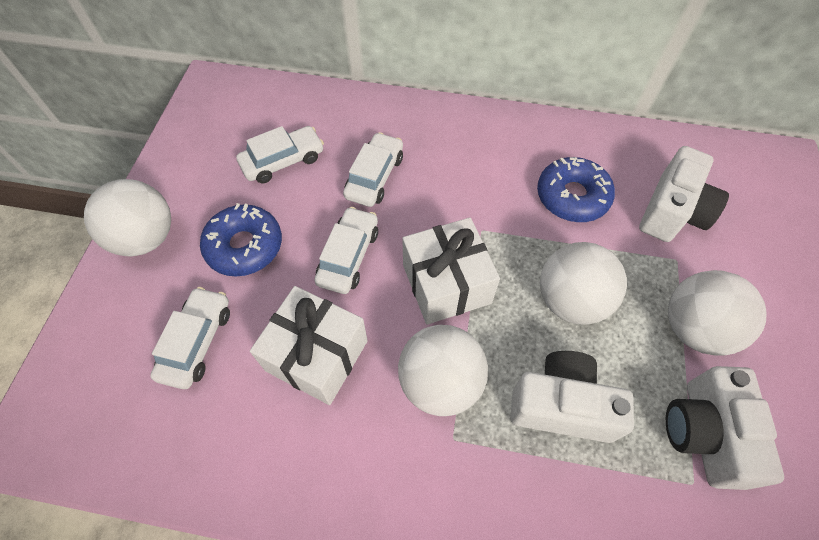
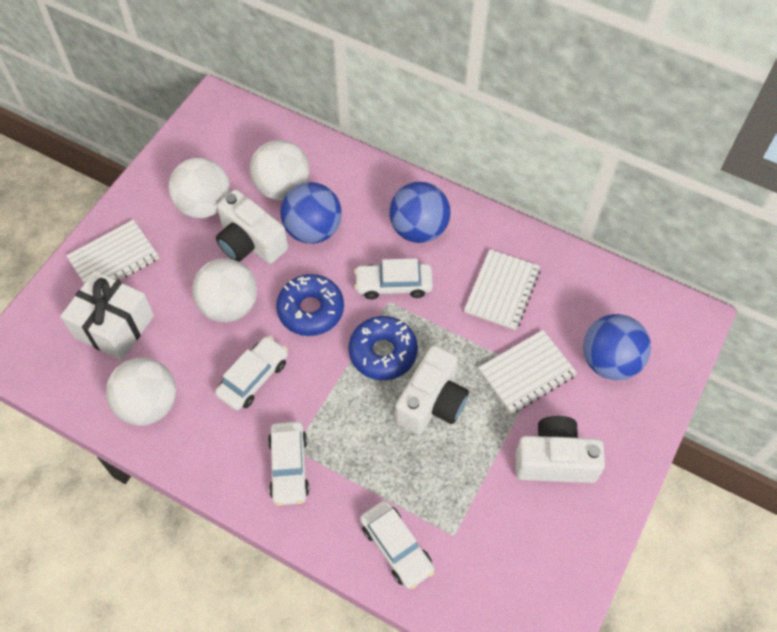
blue ball: none = 0 -> [280,182,342,244] [389,182,451,243] [583,314,651,380] = 3
white gift: [250,286,368,405] [402,218,500,325] = 2 -> [60,271,154,361] = 1
white notebook: none = 0 -> [66,220,159,284] [464,249,541,330] [478,330,577,414] = 3

